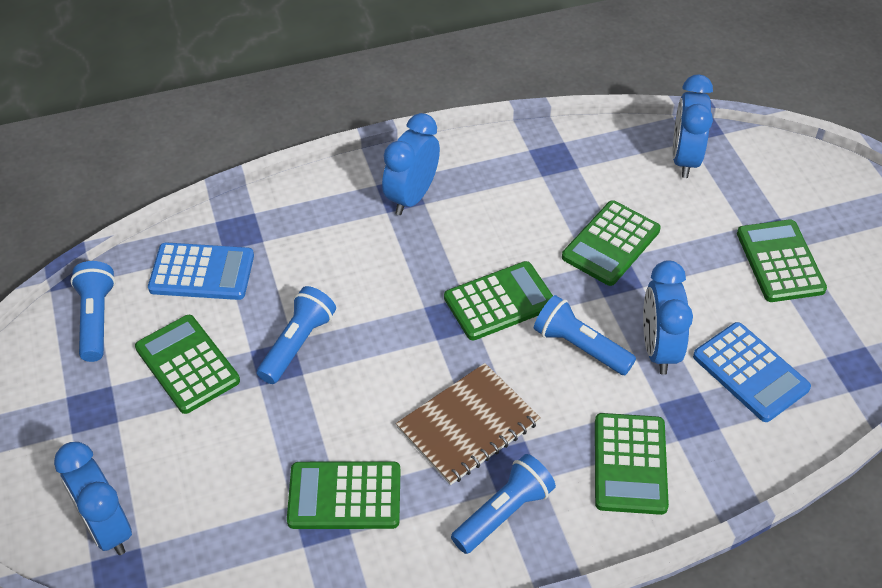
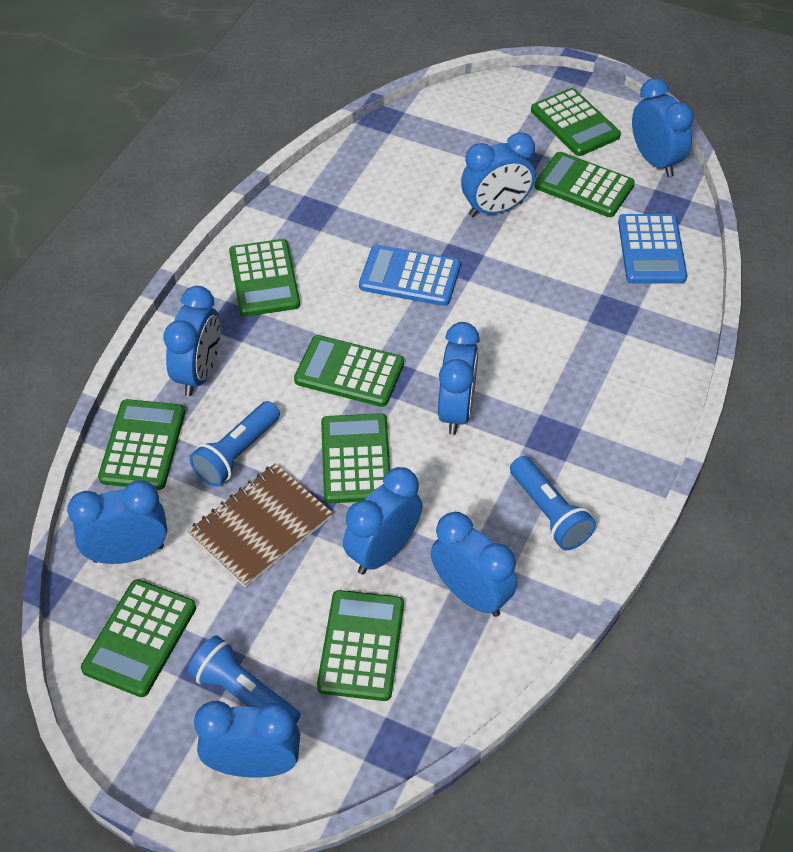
blue clock: [54,442,132,555] [382,113,440,215] [643,260,693,375] [672,75,713,178] = 4 -> [67,480,167,564] [163,286,221,396] [194,701,300,778] [343,467,422,574] [431,512,517,617] [438,322,480,435] [461,132,535,217] [632,78,694,177] = 8
blue flashlight: [70,261,115,362] [257,286,336,384] [451,454,556,554] [534,295,636,375] = 4 -> [188,635,301,724] [189,401,280,487] [510,456,596,550] = 3
green calculator: [135,315,240,414] [287,461,400,529] [444,261,553,340] [562,200,661,286] [595,413,669,515] [737,219,827,302] = 6 -> [81,579,196,697] [98,399,185,490] [229,239,300,316] [294,335,404,407] [317,590,404,701] [321,413,390,503] [531,88,621,156] [535,152,635,217] = 8

